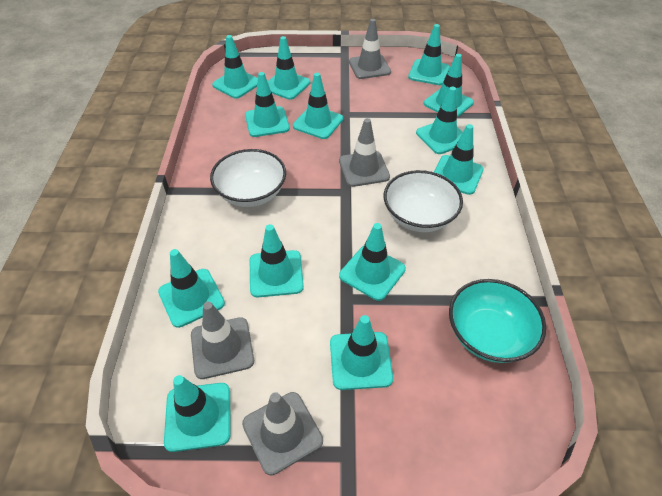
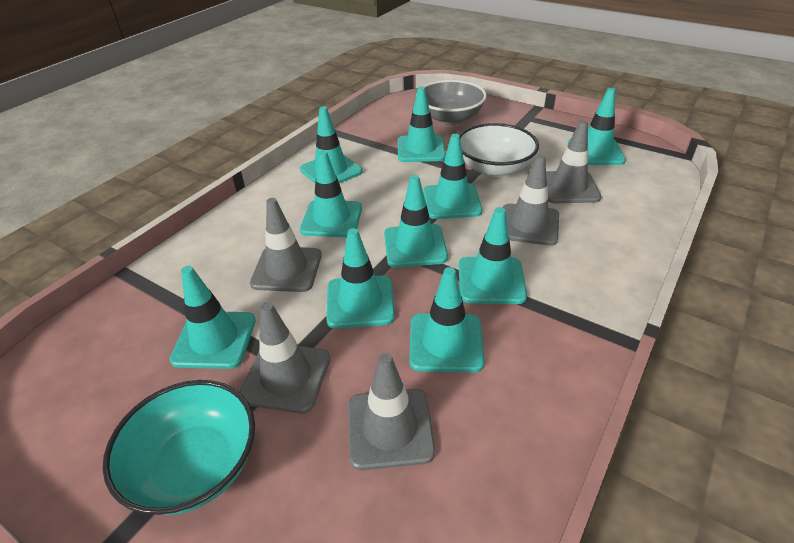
grey bowl: none = 0 -> [416,80,487,125] = 1
grey traffic cone: [191,302,254,379] [242,392,323,476] [339,118,390,187] [349,19,391,79] = 4 -> [239,302,330,414] [250,198,322,292] [348,353,435,470] [503,155,559,246] [546,120,601,203] = 5
turquoise traffic cone: [158,249,225,328] [164,375,231,452] [212,35,258,99] [245,72,290,137] [250,224,304,297] [267,36,310,100] [293,73,343,139] [330,315,393,390] [339,223,406,301] [408,24,450,85] [416,87,463,154] [424,54,474,117] [434,124,484,195] = 13 -> [170,266,256,369] [300,106,362,183] [300,151,362,237] [326,228,395,329] [384,175,448,268] [398,86,446,162] [410,267,484,372] [423,134,482,219] [459,207,527,304] [568,88,626,165] = 10
white bowl: [210,149,286,207] [384,170,463,232] = 2 -> [459,123,539,177] = 1

